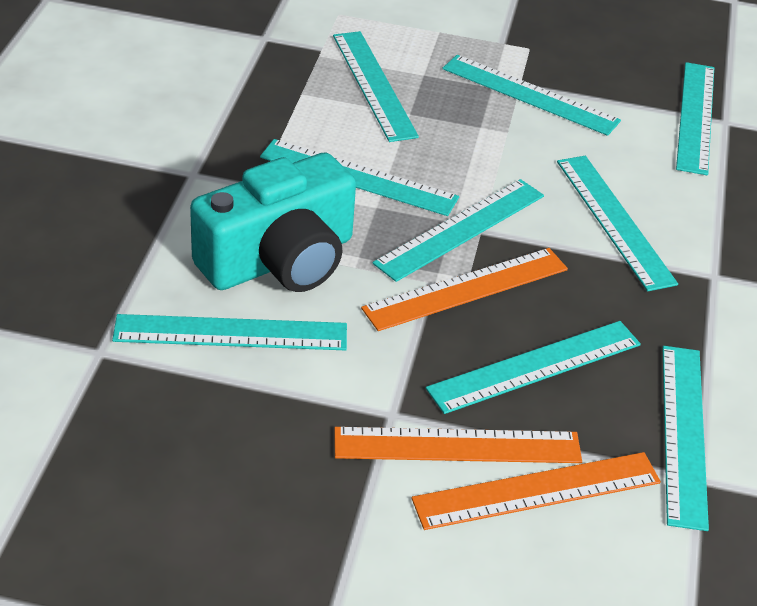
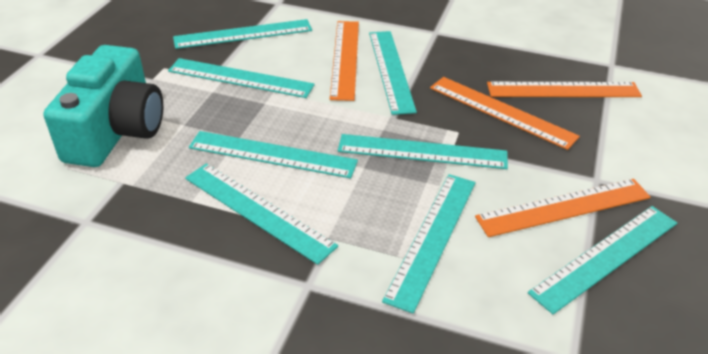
orange ruler: [334,427,582,463] [361,248,568,331] [411,452,661,530] = 3 -> [330,21,359,101] [430,77,580,150] [475,179,651,237] [487,82,642,97] = 4
turquoise ruler: [112,314,347,351] [260,139,459,216] [333,31,419,142] [373,179,544,282] [426,321,641,414] [442,55,621,136] [557,156,678,291] [662,346,709,531] [676,62,714,175] = 9 -> [168,58,315,98] [173,19,312,49] [185,163,338,265] [189,131,358,178] [338,134,508,169] [369,31,417,115] [382,174,476,314] [528,206,677,314] = 8

